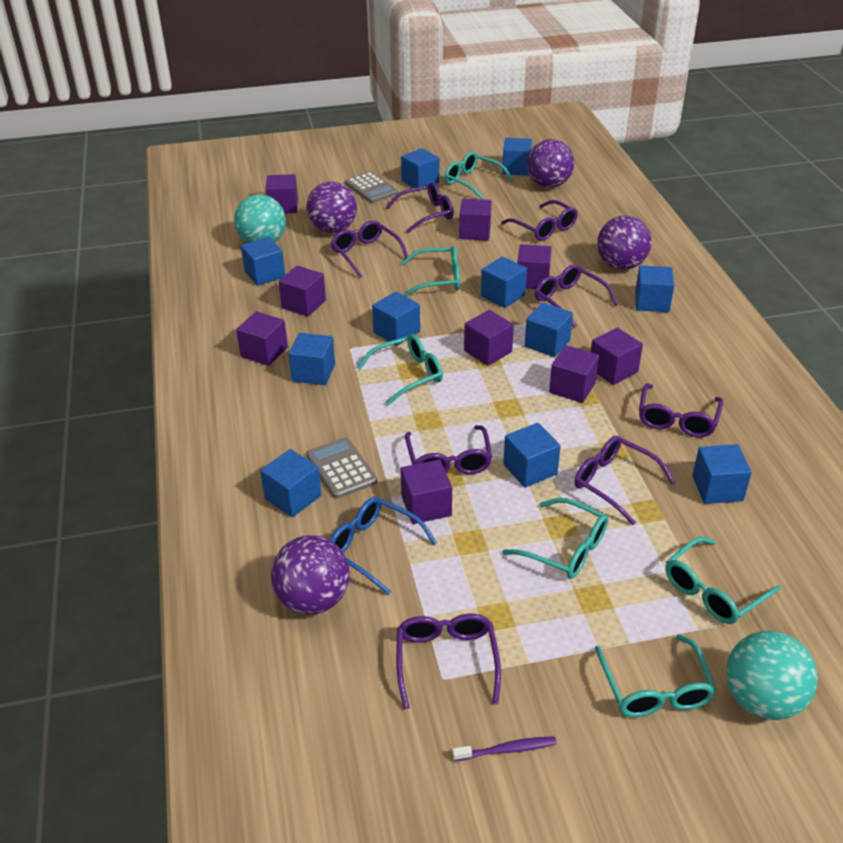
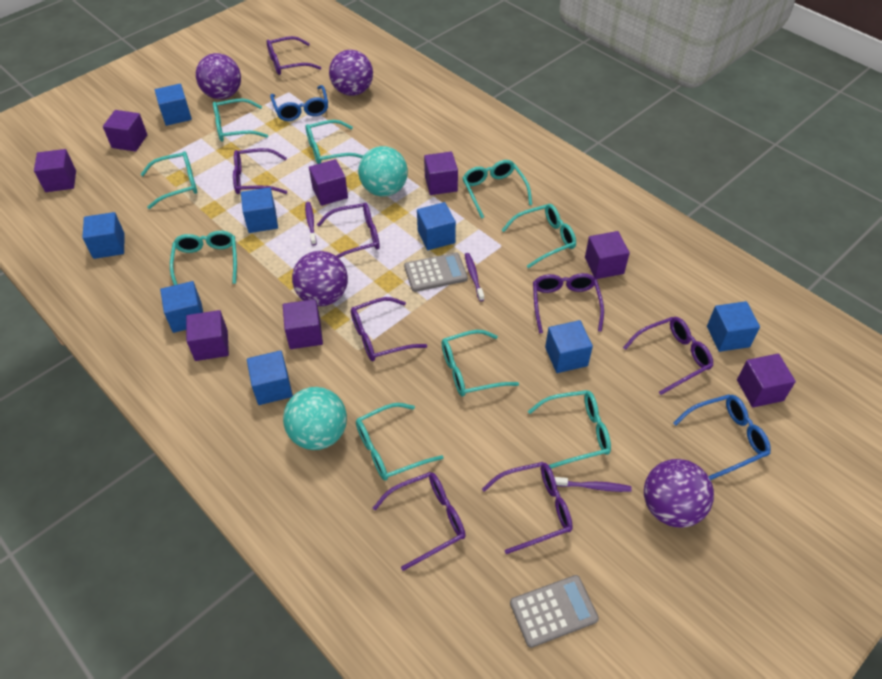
blue cube: [241,237,285,286] [260,449,321,517] [289,333,335,385] [372,292,420,346] [401,148,439,188] [481,257,527,308] [502,138,532,176] [503,423,561,488] [525,302,573,357] [635,265,674,312] [692,444,752,504] = 11 -> [82,212,125,259] [155,84,192,126] [160,281,203,333] [241,187,278,233] [247,350,293,405] [417,202,456,250] [545,320,593,373] [707,301,760,352] = 8
blue glasses: [330,497,437,595] = 1 -> [270,85,328,121] [673,394,771,480] = 2
purple cube: [236,311,288,366] [266,174,298,213] [278,266,326,316] [401,459,452,524] [459,199,492,241] [464,310,514,366] [517,244,552,289] [549,345,599,403] [591,328,643,385] = 9 -> [34,149,76,192] [103,110,147,152] [186,310,229,361] [283,299,323,349] [309,159,348,206] [424,151,458,195] [585,231,630,279] [737,354,796,408] = 8
purple toothbrush: [452,736,557,761] = 1 -> [305,202,317,245] [465,253,484,301] [554,477,632,492] = 3
turquoise glasses: [357,334,443,405] [401,246,460,296] [444,152,513,200] [502,498,608,579] [595,634,717,717] [665,537,781,624] = 6 -> [140,151,197,209] [170,231,237,285] [213,99,268,142] [306,120,364,164] [356,403,443,480] [442,330,519,397] [462,160,532,219] [502,204,576,268] [528,390,611,469] = 9

